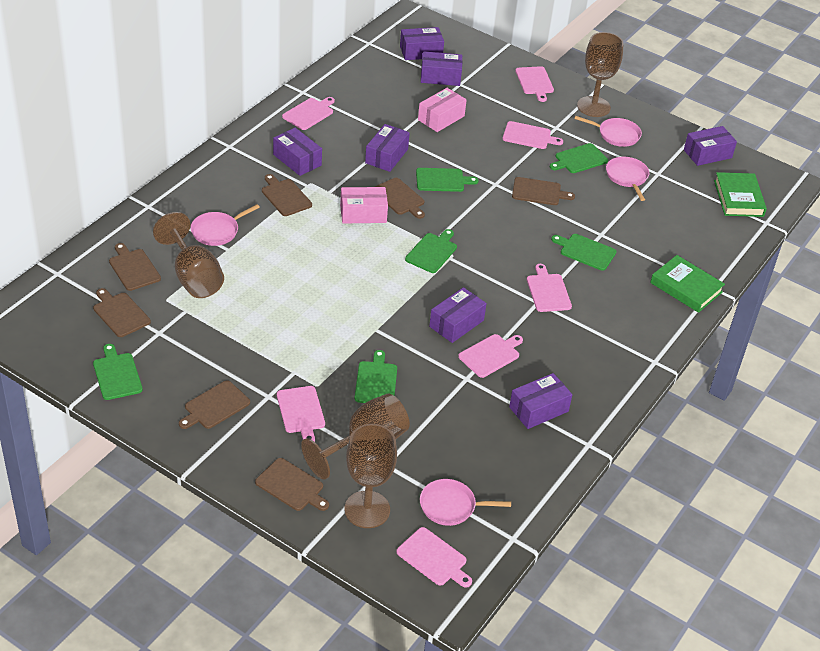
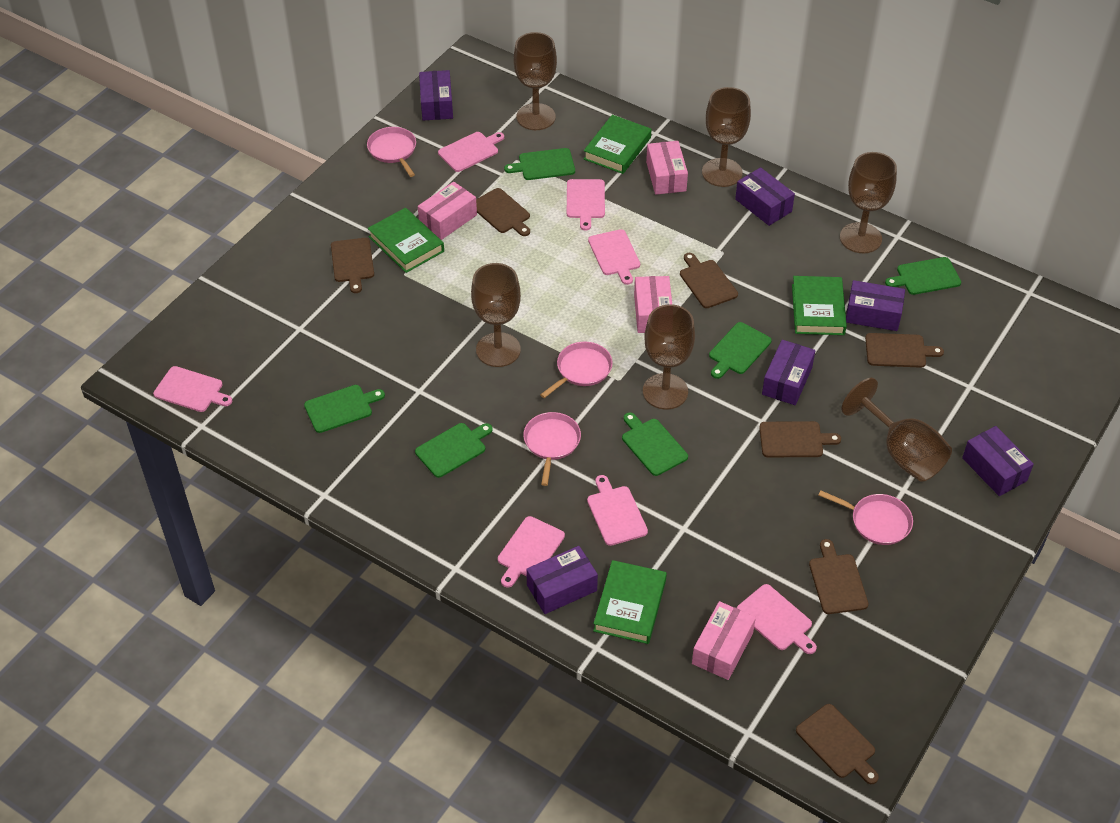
brown goblet: [153,212,224,298] [301,394,410,479] [344,424,397,528] [577,32,624,117] = 4 -> [471,263,521,367] [514,32,557,130] [643,304,695,409] [702,87,751,187] [840,152,897,253] [841,378,952,482] = 6
green book: [650,255,725,313] [714,172,767,217] = 2 -> [368,208,444,273] [584,115,651,174] [593,560,667,644] [792,276,847,335] = 4
pink box: [340,187,388,223] [418,88,467,132] = 2 -> [418,182,477,240] [634,276,672,333] [646,141,688,195] [692,601,756,680] = 4
purple box: [273,128,322,176] [365,124,410,172] [400,27,444,60] [421,51,462,86] [429,287,487,343] [509,373,572,429] [684,126,737,166] = 7 -> [419,70,453,120] [526,546,598,614] [735,167,795,226] [762,340,815,405] [846,280,905,331] [962,426,1034,496] = 6

